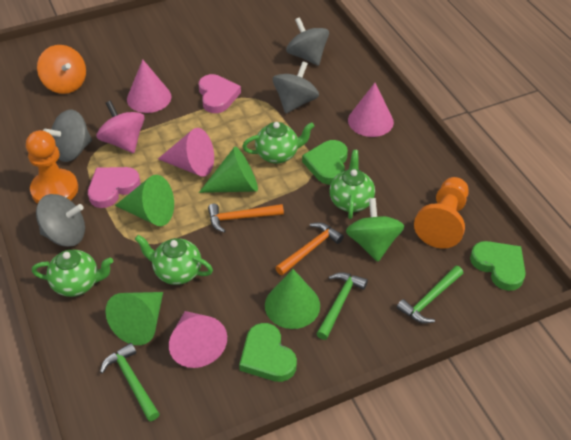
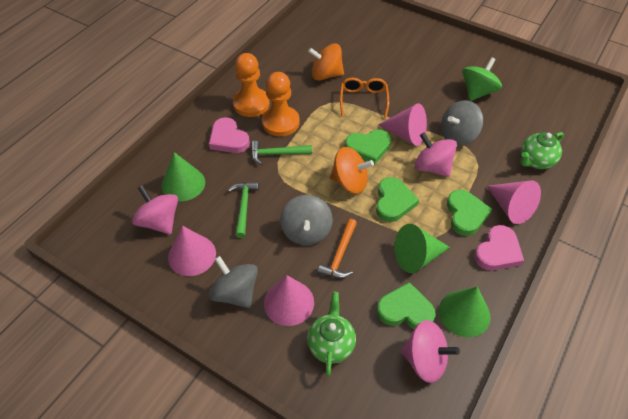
green cone: [105,292,163,345] [115,175,174,226] [199,147,258,193] [265,269,320,329] = 4 -> [161,152,205,201] [395,224,450,273] [439,287,491,338] = 3
green hammer: [100,343,159,421] [316,272,368,340] [397,266,463,324] = 3 -> [228,182,259,238] [251,141,312,165] = 2
green heart: [239,323,297,382] [302,140,348,185] [470,241,526,291] = 3 -> [345,130,391,164] [376,177,419,222] [377,282,436,329] [447,189,492,236] = 4
green teapot: [32,250,113,297] [135,235,213,285] [242,122,314,164] [329,150,375,219] = 4 -> [307,292,356,376] [520,132,564,169] = 2
grey spinning top: [36,194,85,247] [43,110,92,162] [273,61,319,113] [286,17,329,66] = 4 -> [209,256,258,308] [280,195,333,245] [441,100,483,146] = 3
orange glasses: none = 0 -> [340,78,389,118] = 1
orange hammer: [208,204,284,233] [275,222,344,276] = 2 -> [317,219,357,278] = 1
orange spinning top: [37,45,86,94] = 1 -> [308,43,344,81] [330,147,374,194] = 2
pink spinning top: [96,100,145,153] = 1 -> [132,185,178,235] [401,320,460,383] [414,133,457,177] = 3

